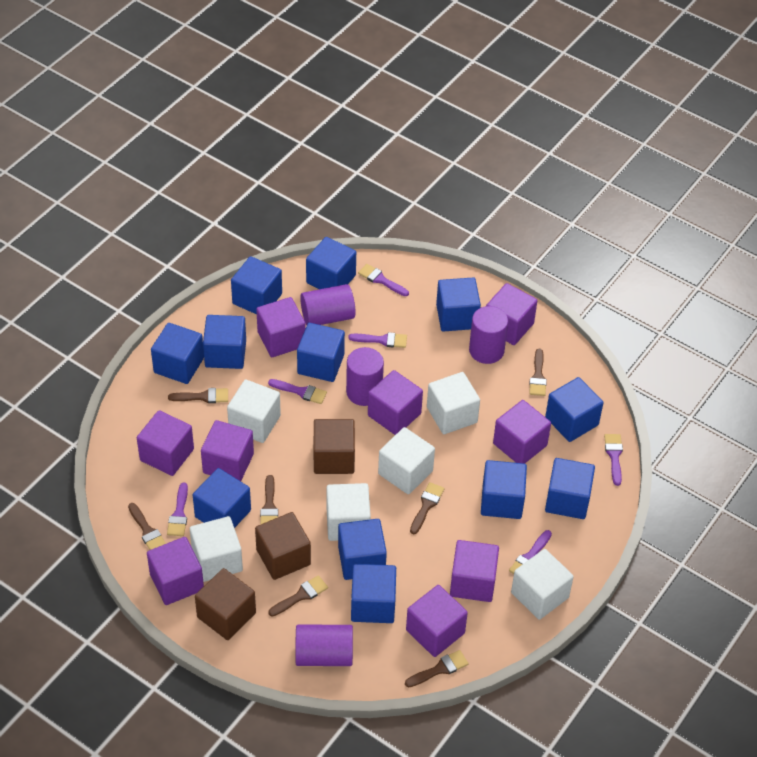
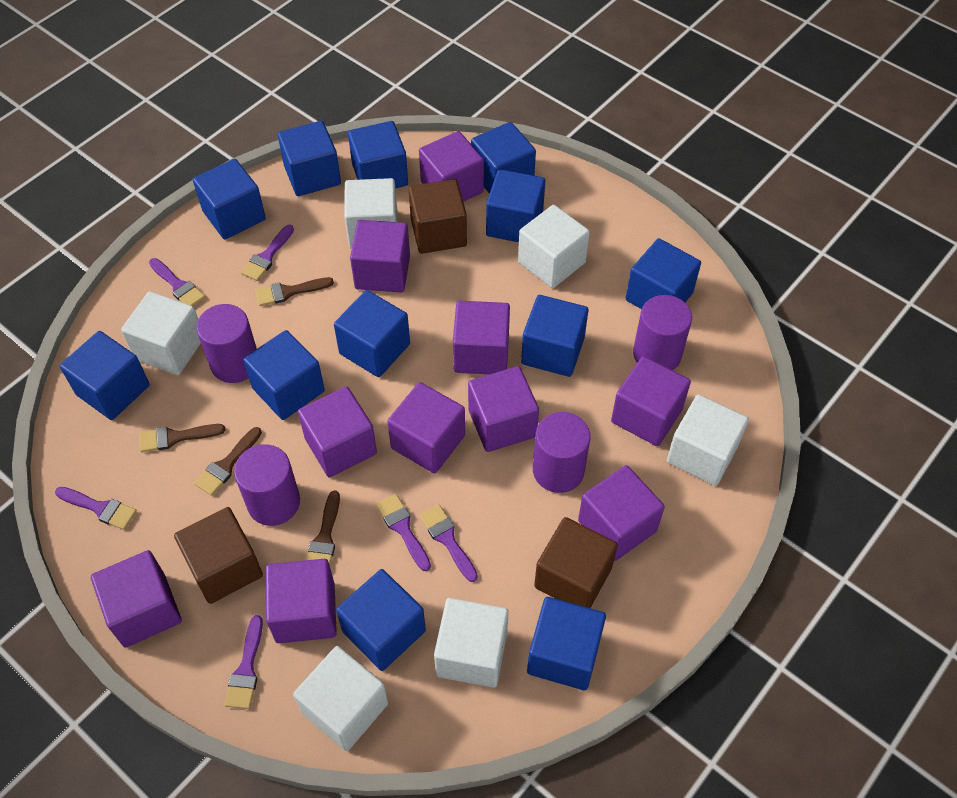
brown brush: [128,503,166,550] [168,388,228,403] [260,475,278,525] [268,575,328,617] [405,650,468,687] [410,482,444,534] [529,349,547,396] = 7 -> [139,424,225,452] [194,427,262,496] [255,277,334,306] [307,490,340,565] = 4
purple cube: [137,410,194,476] [147,537,204,605] [201,420,254,481] [256,297,306,357] [368,370,423,435] [406,585,468,657] [450,540,499,602] [486,283,537,345] [493,400,551,464] = 9 -> [91,550,182,648] [266,559,337,643] [298,387,377,477] [350,220,410,293] [387,382,465,474] [419,131,484,202] [453,301,510,374] [468,366,539,452] [578,465,665,561] [611,356,691,446] = 10

